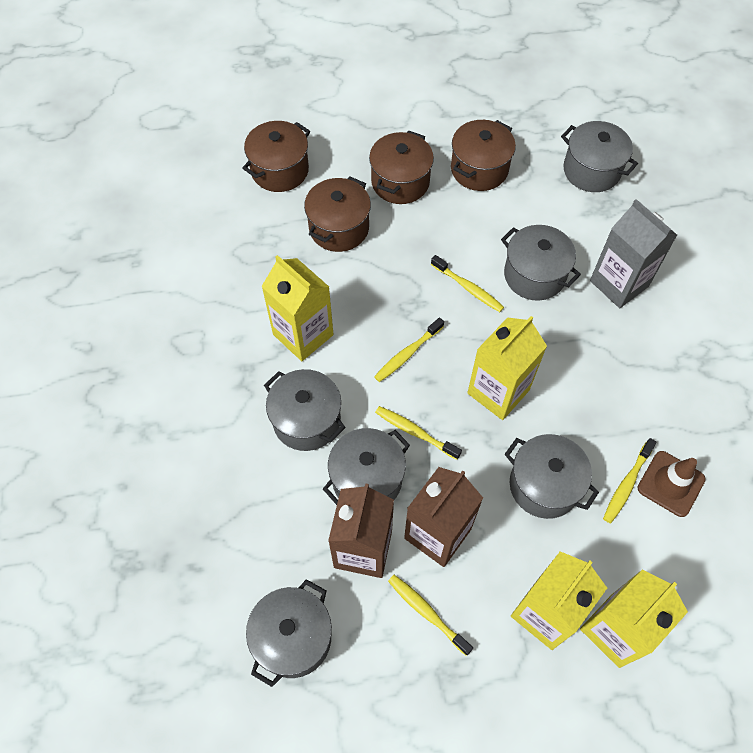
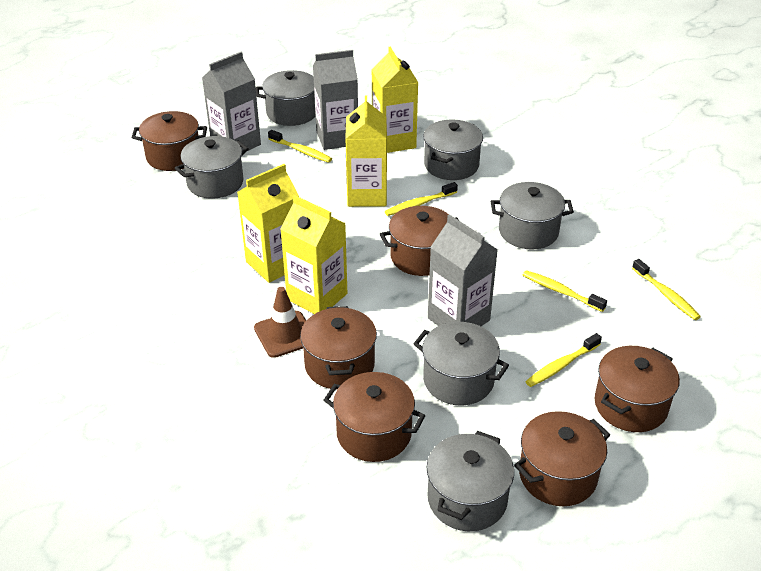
brown carton: [328,483,394,578] [404,467,483,567] = 2 -> none = 0
brown pot: [242,121,310,192] [304,176,371,252] [369,131,434,204] [451,120,516,191] = 4 -> [132,111,207,171] [300,306,377,390] [324,372,425,462] [380,206,459,276] [514,411,610,506] [595,346,680,432] = 6
grey carton: [590,199,677,308] = 1 -> [202,52,261,151] [313,50,358,150] [428,215,498,326] = 3

